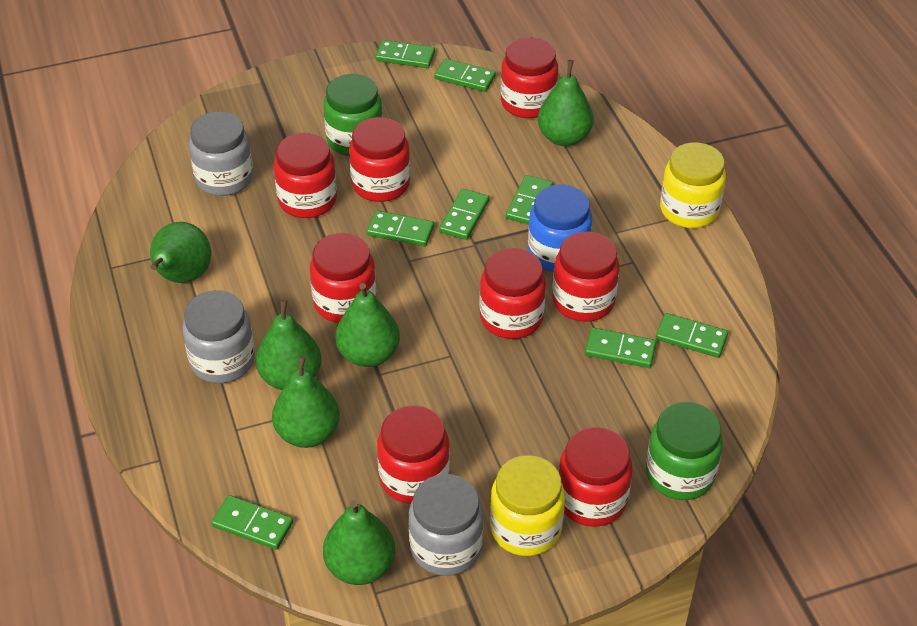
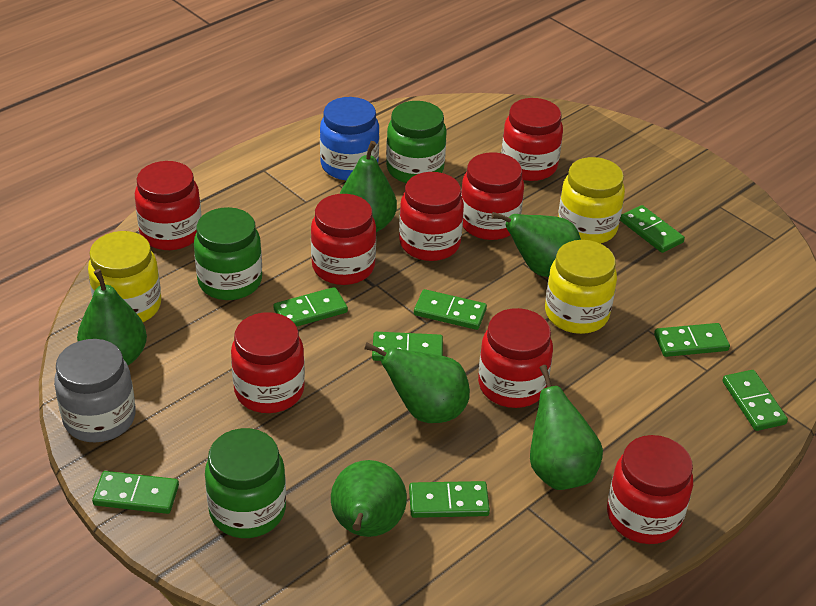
green jar: [324,74,383,156] [646,402,723,500] = 2 -> [194,207,262,300] [205,428,286,538] [386,101,447,183] = 3
grey jar: [182,290,255,384] [189,111,253,196] [408,474,484,576] = 3 -> [54,339,136,442] = 1
yellow jar: [490,455,565,556] [660,142,726,228] = 2 -> [88,231,161,322] [545,240,617,334] [558,157,625,244] = 3

